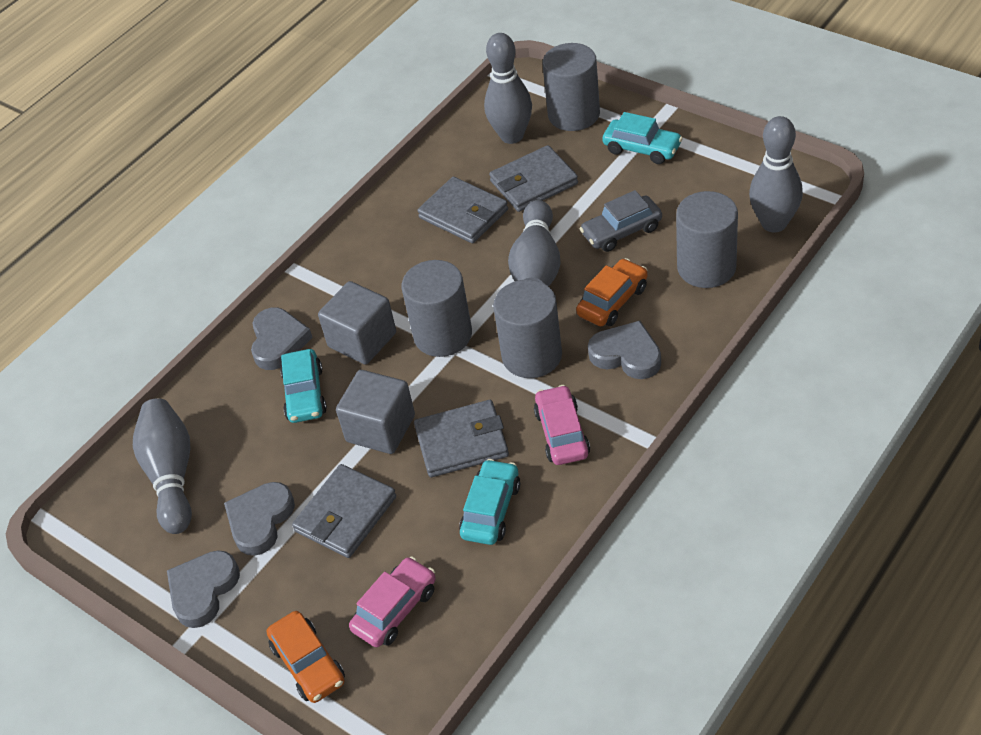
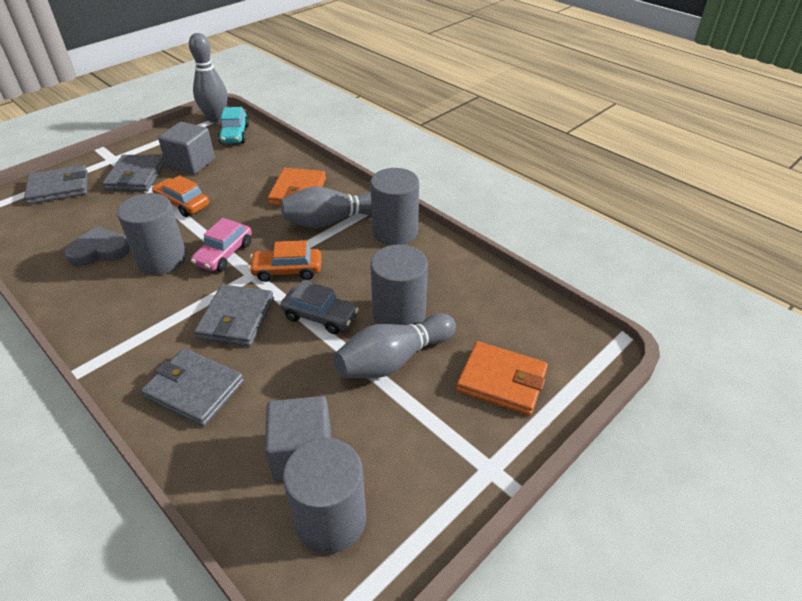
grey bowling pin: [133,398,192,534] [484,33,532,144] [508,200,561,286] [749,116,803,232] = 4 -> [189,33,228,123] [281,186,372,228] [334,313,456,378] = 3
grey heart: [167,550,240,628] [224,482,295,556] [251,307,313,370] [588,321,661,379] = 4 -> [64,226,130,267] = 1
orange wallet: none = 0 -> [268,168,326,206] [456,341,548,416] = 2
pink car: [349,556,436,647] [534,385,590,465] = 2 -> [191,218,252,271] = 1
turquoise car: [280,349,327,423] [459,459,520,545] [602,112,683,164] = 3 -> [218,107,249,144] = 1

